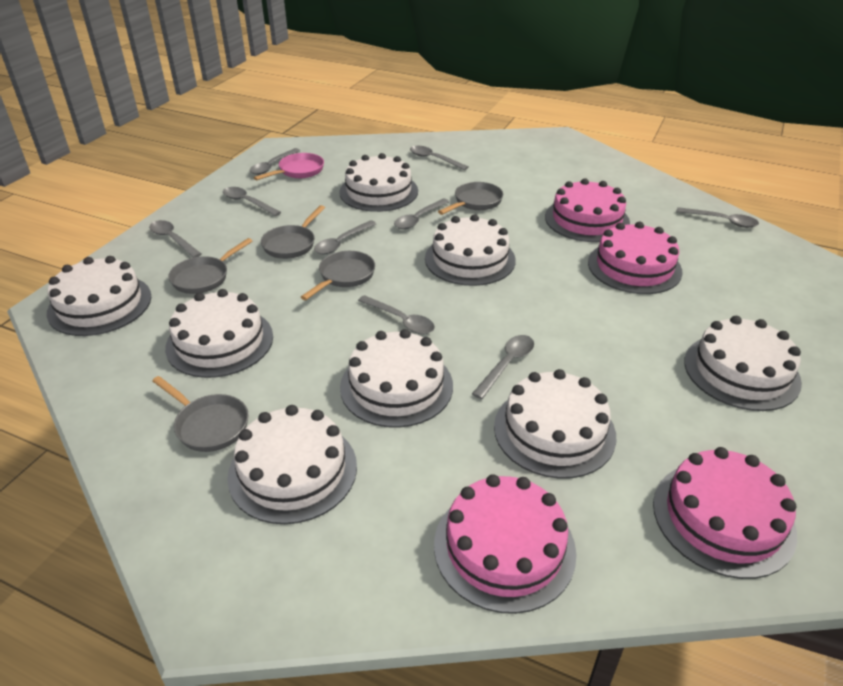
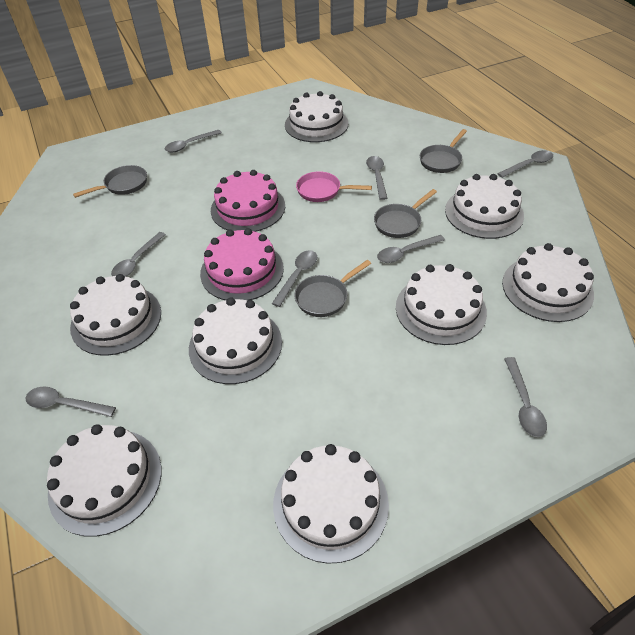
grey pan: [152,376,249,452] [168,238,252,294] [261,205,325,259] [301,251,375,300] [438,182,503,215] = 5 -> [73,165,147,198] [294,260,371,317] [374,189,437,238] [420,129,467,173] = 4
grey spoon: [149,220,201,258] [223,187,281,216] [249,148,300,175] [314,220,376,254] [358,295,435,334] [394,198,449,229] [410,146,468,170] [472,335,534,399] [676,207,759,228] = 9 -> [26,386,116,417] [111,232,166,277] [165,130,222,152] [272,250,317,307] [366,156,388,200] [377,235,445,263] [497,150,553,178] [504,357,547,437] = 8
pink cake: [434,474,576,614] [545,178,630,242] [588,222,683,294] [653,447,797,579] = 4 -> [200,228,284,301] [211,170,285,232] = 2

